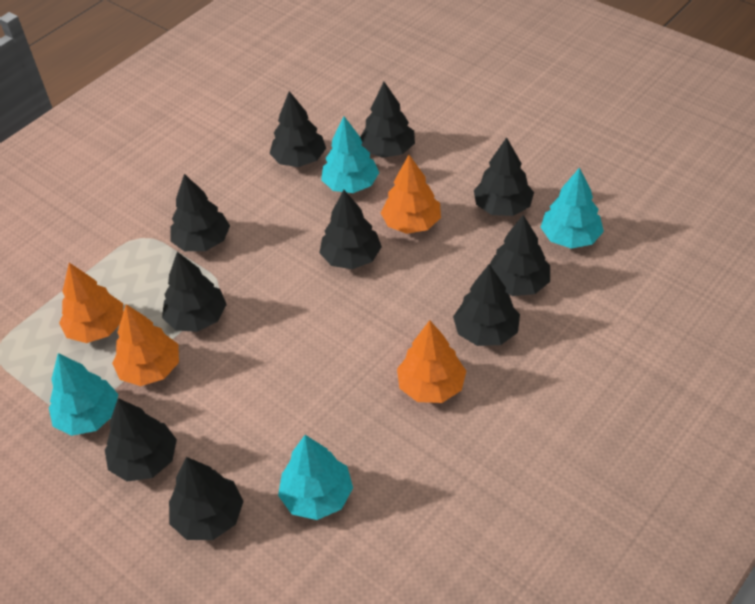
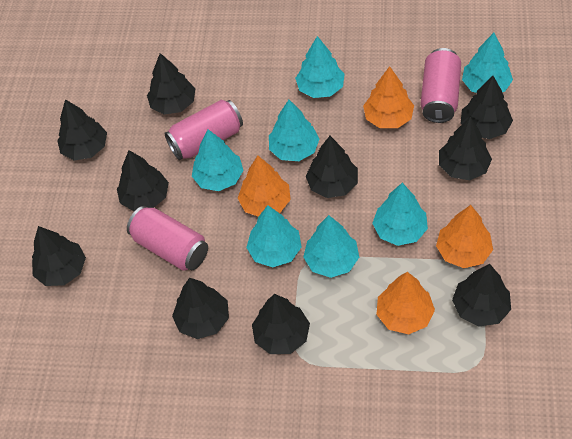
pink can: none = 0 -> [127,206,208,271] [165,100,243,160] [420,48,461,123] = 3
turquoise tree: [49,353,118,436] [278,435,353,520] [321,116,379,193] [540,167,604,249] = 4 -> [192,129,244,191] [246,205,302,267] [269,100,320,161] [295,36,345,98] [303,215,359,278] [372,183,428,246] [462,33,513,93] = 7

